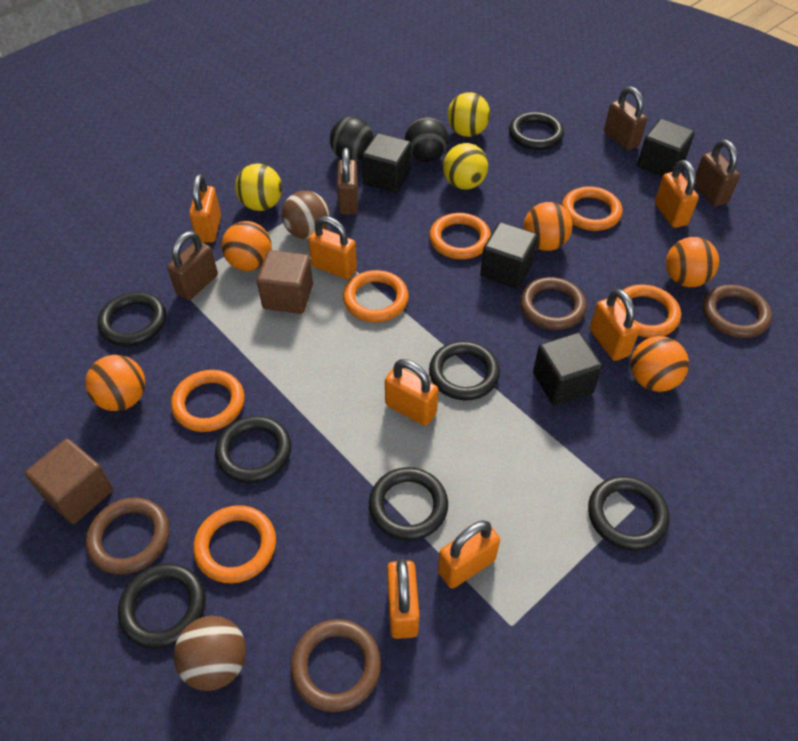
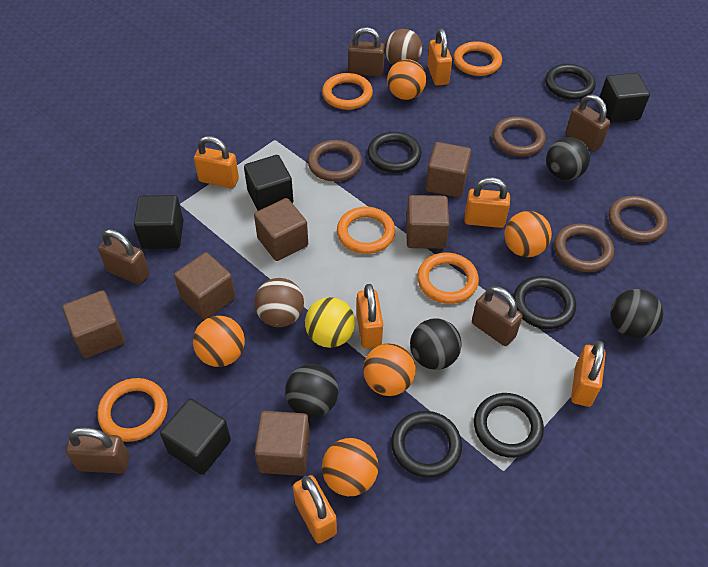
black ball: [330,117,373,162] [405,117,448,162] = 2 -> [285,364,339,418] [410,318,462,370] [546,137,590,180] [610,289,663,338] = 4
black ring: [97,292,166,346] [118,563,206,649] [215,416,291,483] [369,467,448,541] [429,341,500,400] [509,112,564,150] [588,476,670,551] = 7 -> [368,132,422,173] [391,411,462,478] [474,393,544,458] [513,276,576,329] [545,64,596,100] = 5
brown cube: [25,439,113,524] [257,250,313,314] = 2 -> [63,290,125,358] [174,252,236,320] [254,198,308,261] [254,411,310,476] [406,195,450,249] [425,142,471,198] = 6
brown padlock: [167,231,218,300] [337,148,358,215] [604,86,647,150] [695,140,740,206] = 4 -> [66,427,130,474] [98,229,150,285] [348,27,385,77] [472,286,523,346] [566,94,610,152] = 5
orange padlock: [189,174,221,243] [308,216,357,279] [385,359,439,426] [387,559,419,639] [438,520,500,588] [590,289,640,361] [655,160,699,228] = 7 -> [194,136,239,188] [293,475,337,544] [357,284,383,349] [427,29,452,86] [464,177,510,228] [571,341,606,407] = 6
orange ring: [171,370,244,432] [193,505,276,583] [343,270,409,322] [429,213,491,259] [562,186,623,231] [616,284,681,338] = 6 -> [97,378,168,442] [322,73,373,110] [337,207,395,254] [417,253,479,304] [453,41,502,76] = 5
yellow ball: [235,163,282,211] [443,143,488,190] [447,92,490,137] = 3 -> [305,297,355,348] = 1

